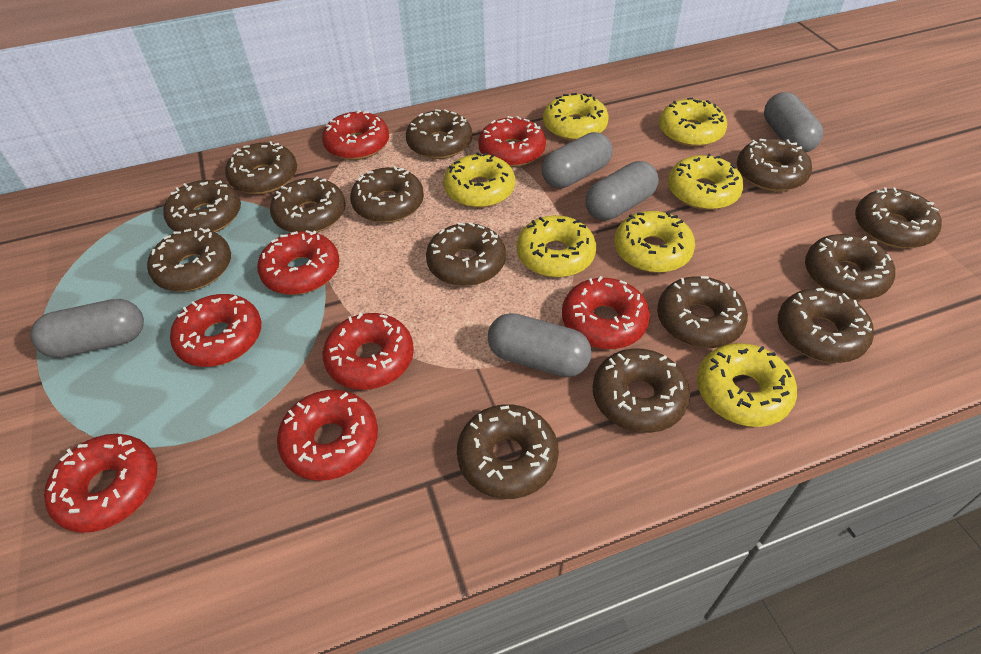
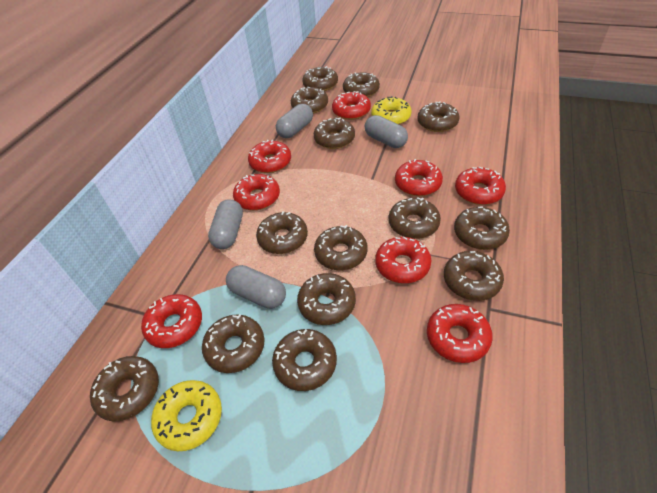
grey capsule: [30,299,144,358] [488,313,592,377] [542,132,612,188] [585,161,659,220] [764,92,823,152] = 5 -> [208,199,243,249] [226,265,286,309] [276,104,313,138] [365,115,408,148] = 4
yellow donut: [444,152,515,208] [517,215,596,278] [543,93,609,141] [614,211,695,273] [659,98,727,147] [668,154,744,210] [697,343,797,427] = 7 -> [151,380,222,451] [371,96,411,125] = 2

